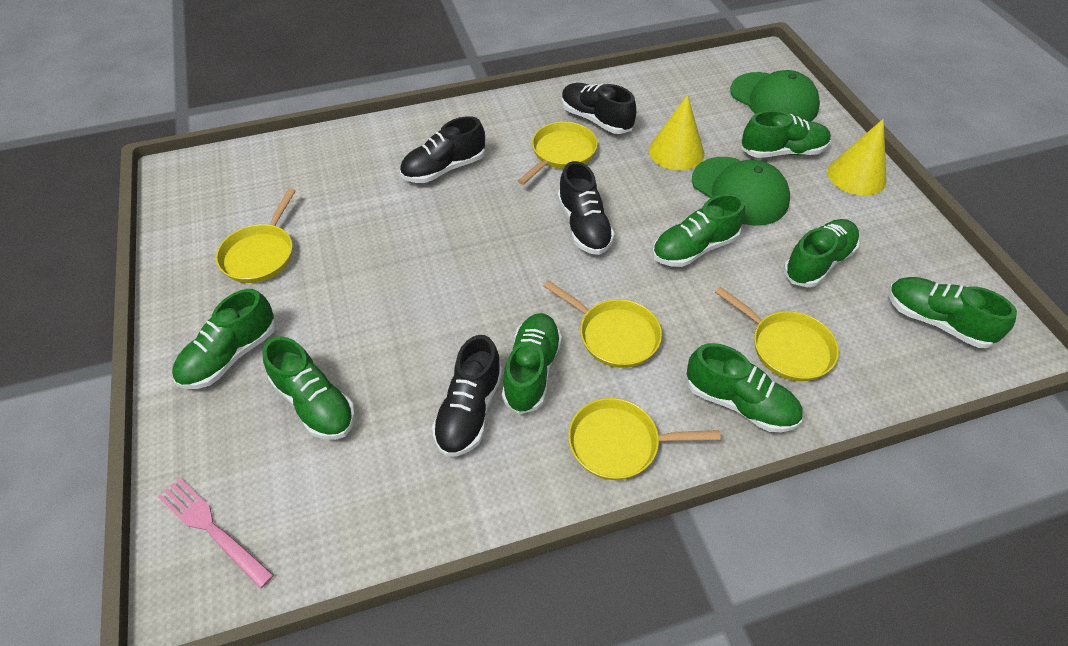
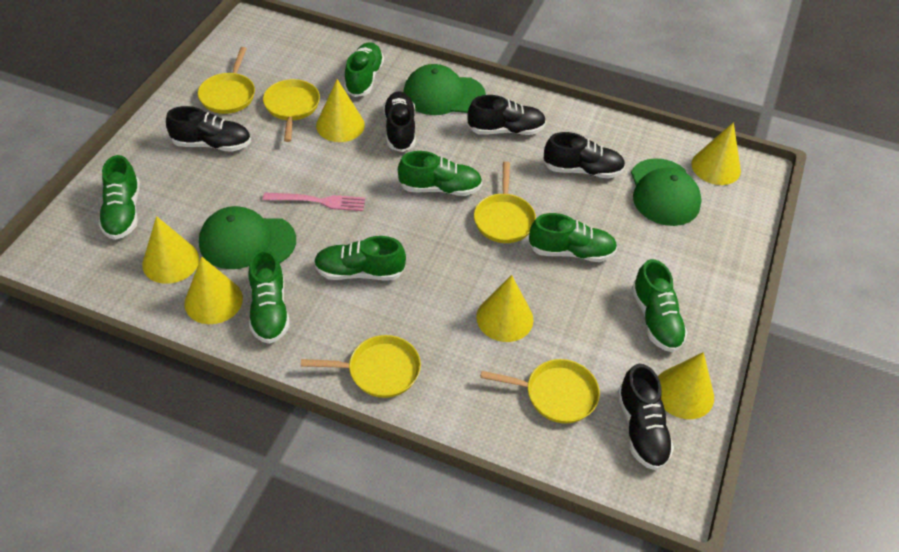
black shoe: [400,116,485,183] [432,335,503,457] [557,161,615,255] [562,83,636,134] = 4 -> [166,106,251,152] [383,91,415,152] [467,95,546,135] [543,132,625,179] [617,364,674,470] = 5
green cap: [692,157,790,226] [730,70,820,122] = 2 -> [199,206,296,269] [403,64,486,115] [631,158,702,226] = 3
green shoe: [172,289,276,389] [263,336,355,440] [502,313,562,414] [652,194,745,267] [686,343,803,432] [741,110,831,158] [784,219,860,288] [888,277,1017,348] = 8 -> [99,155,140,240] [248,249,290,344] [314,236,406,280] [344,42,384,97] [398,151,482,196] [528,213,617,262] [632,259,688,352] = 7
yellow cone: [649,95,704,171] [828,119,886,196] = 2 -> [142,216,199,284] [184,256,243,324] [316,79,365,142] [476,275,534,342] [658,352,714,419] [691,122,741,185] = 6

